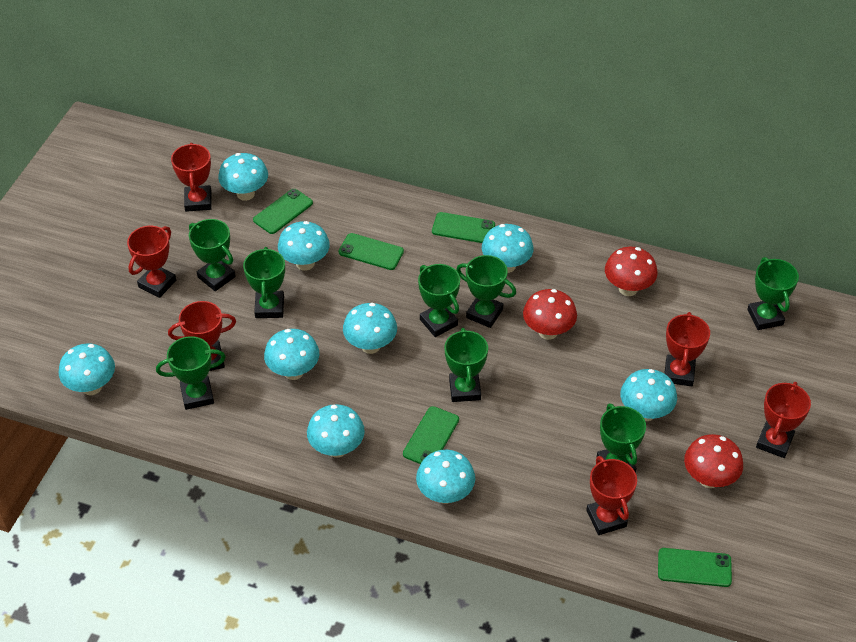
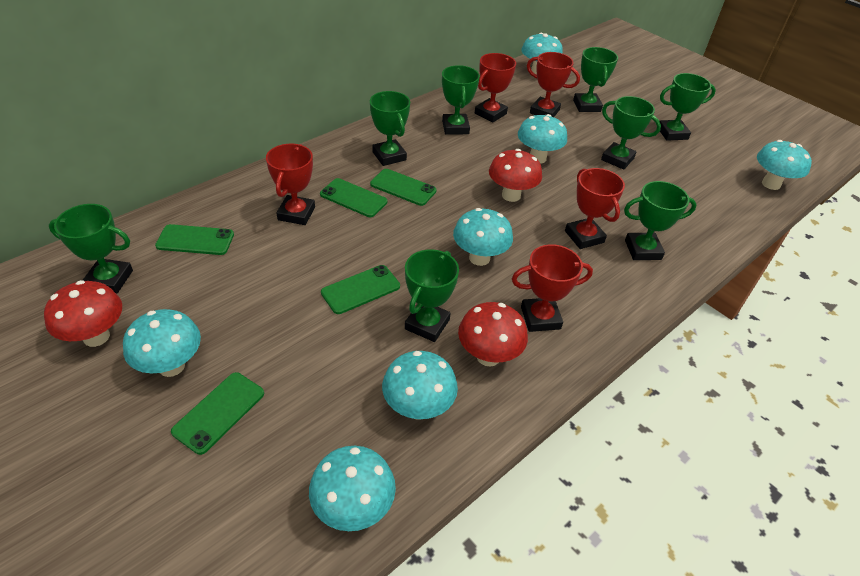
red trophy: [127,226,176,298] [168,301,236,371] [171,143,212,212] [586,456,637,535] [664,312,710,386] [756,382,811,458] = 6 -> [266,144,315,225] [475,53,516,122] [512,244,593,332] [527,52,580,117] [565,168,625,249] = 5
turquoise mushroom: [59,344,115,395] [218,153,268,201] [264,329,319,380] [278,221,330,271] [307,404,365,458] [343,303,397,354] [416,450,475,504] [482,224,534,273] [620,369,677,421] = 9 -> [123,309,201,377] [309,446,396,531] [382,351,458,420] [453,208,513,266] [518,114,567,164] [521,33,563,75] [757,140,812,190] = 7

